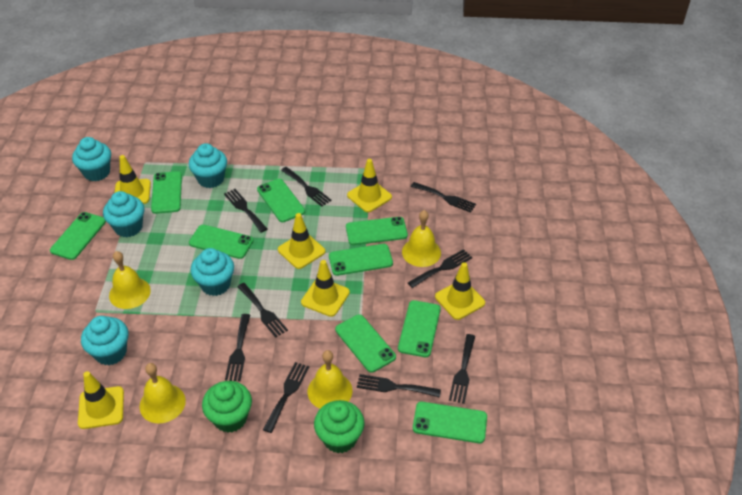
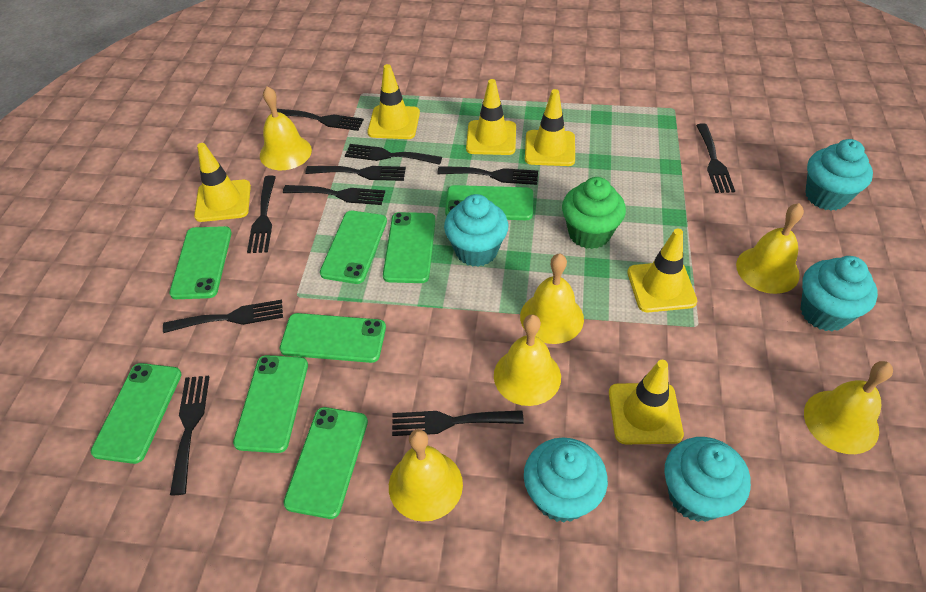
black fork: [224,189,267,233] [225,314,250,381] [237,283,288,338] [263,362,309,433] [281,167,332,207] [357,374,441,398] [408,249,472,288] [411,182,476,213] [449,334,475,404] = 9 -> [163,300,283,333] [170,376,209,495] [247,175,276,253] [277,109,364,131] [283,185,385,205] [305,166,406,181] [345,144,442,165] [392,410,524,436] [437,166,538,185] [696,123,735,193] = 10
green cupcake: [202,381,252,433] [314,400,365,453] = 2 -> [562,177,626,249] = 1
green phone: [50,212,106,260] [151,171,182,214] [189,225,253,259] [257,179,305,222] [329,244,393,276] [335,314,396,373] [346,217,408,245] [398,300,441,357] [413,402,487,443] = 9 -> [91,363,182,464] [169,226,232,299] [233,355,308,453] [280,313,386,363] [283,407,368,519] [320,211,387,284] [383,212,436,283] [445,185,533,220] = 8
yellow bell: [109,251,151,309] [139,363,186,423] [308,350,352,409] [402,210,441,267] = 4 -> [260,86,312,170] [389,429,463,522] [494,314,561,406] [520,254,584,344] [736,203,804,294] [804,361,893,454] = 6

